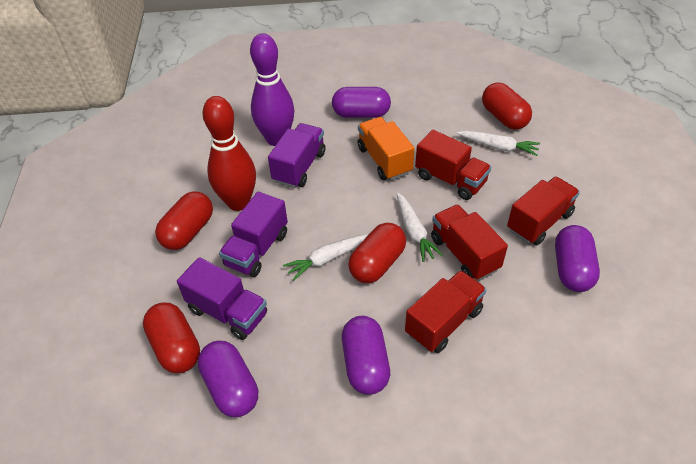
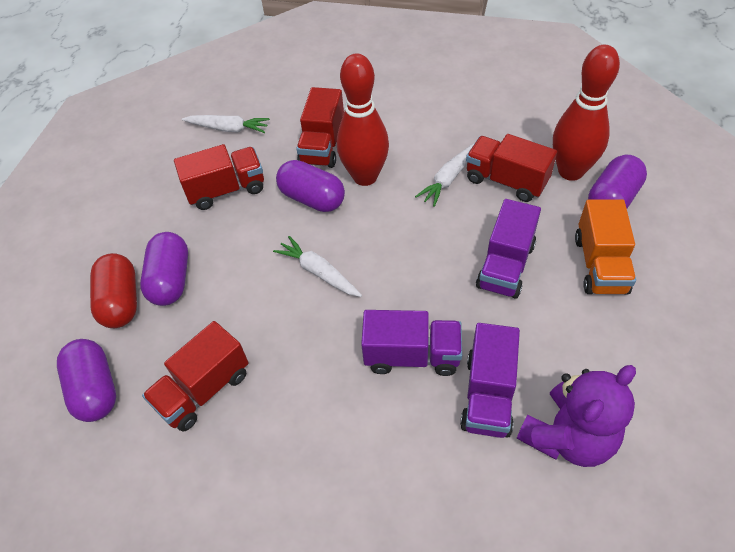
purple bowling pin: [250,33,294,146] = 1 -> none = 0
purple teddy bear: none = 0 -> [517,365,636,467] = 1
red bowling pin: [202,96,256,211] = 1 -> [337,54,389,186] [553,45,620,181] = 2
red capsule: [143,303,200,373] [155,191,213,250] [348,223,406,283] [482,82,532,130] = 4 -> [90,253,137,328] = 1

